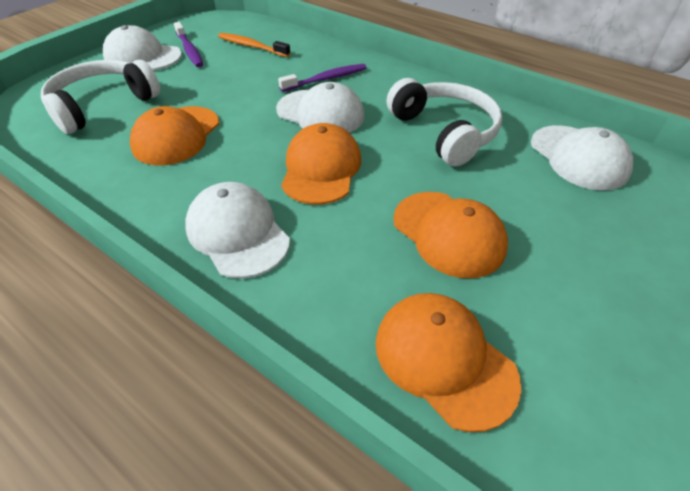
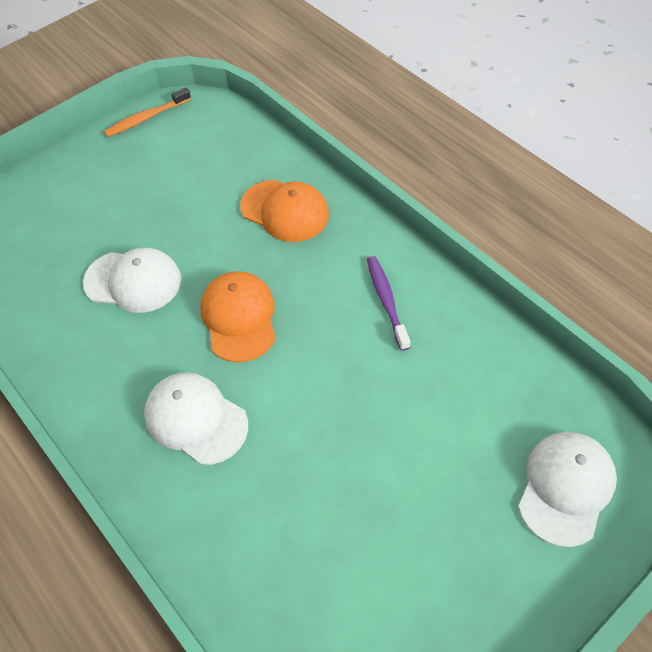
orange cap: [130,106,219,165] [281,123,361,205] [376,293,521,432] [393,192,508,278] = 4 -> [200,271,276,362] [240,180,329,242] = 2
purple toothbrush: [174,22,203,67] [278,64,367,92] = 2 -> [367,256,410,351] = 1
white cap: [103,25,182,70] [185,182,290,279] [276,82,365,133] [531,125,633,190] = 4 -> [83,248,181,313] [144,372,248,465] [518,432,617,547] = 3
white headphones: [41,60,161,134] [386,78,502,167] = 2 -> none = 0

